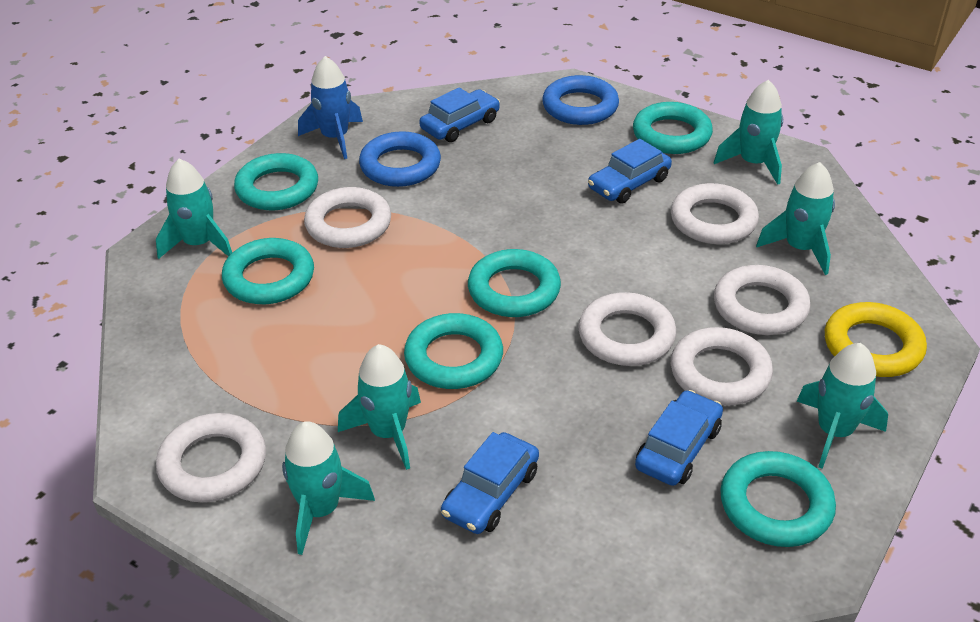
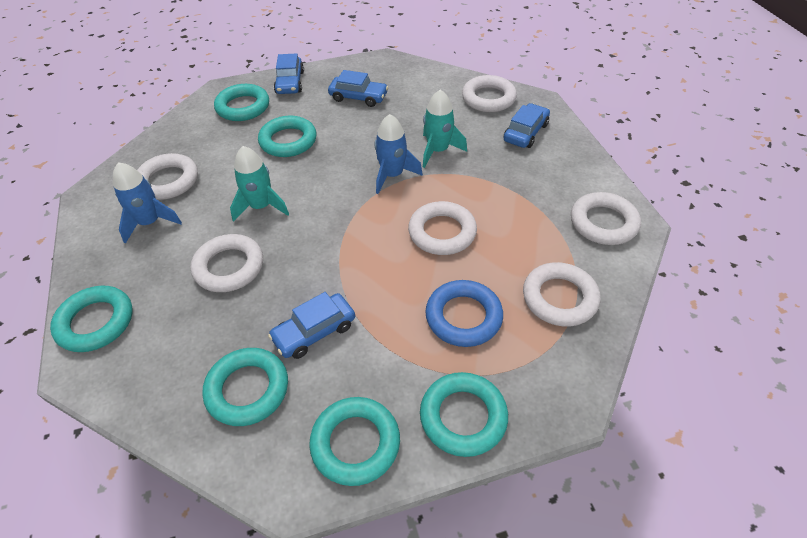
blue ring: [359,131,441,187] [542,75,619,125] = 2 -> [425,280,503,347] = 1
blue rocket: [298,56,363,159] = 1 -> [113,162,182,244] [374,114,423,194] = 2
turquoise rocket: [156,159,232,259] [282,421,375,555] [338,344,421,470] [714,80,783,185] [756,162,835,275] [797,343,888,469] = 6 -> [230,146,289,222] [423,89,467,168] = 2
yellow ring: [825,302,927,377] = 1 -> none = 0

